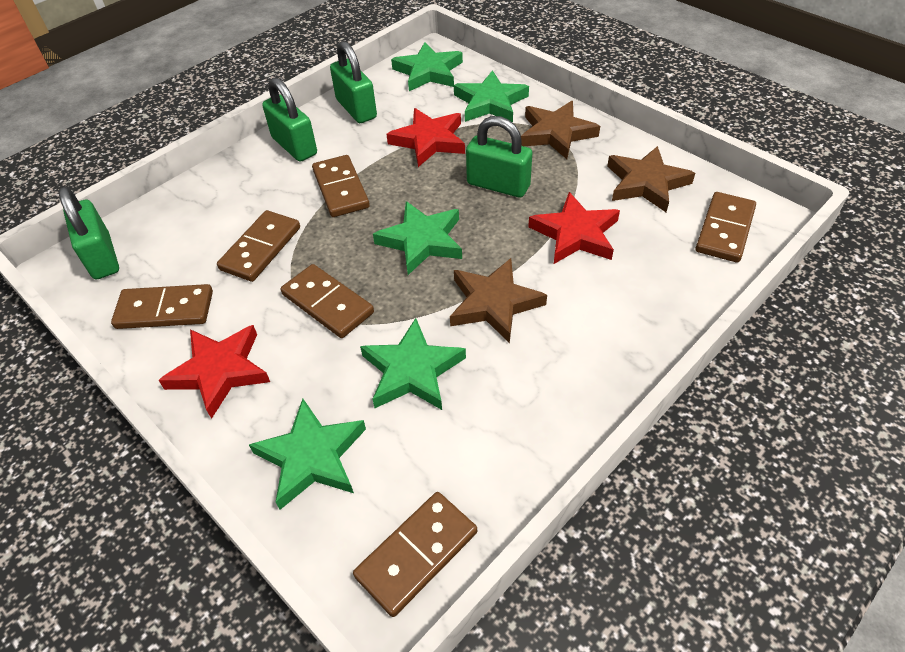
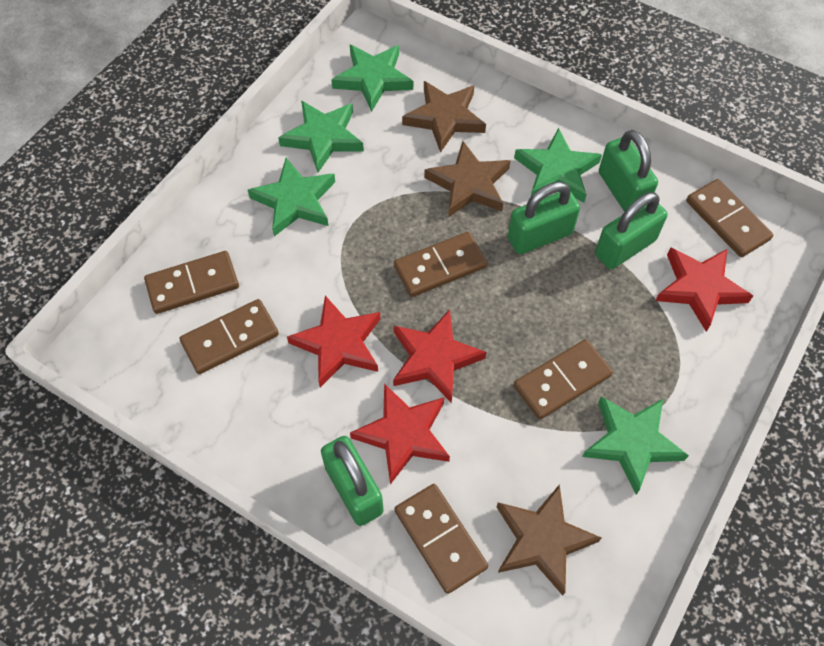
red star: [158,325,270,419] [386,108,465,167] [528,192,620,264] = 3 -> [287,296,380,387] [350,384,450,484] [393,310,486,403] [655,247,753,332] = 4

